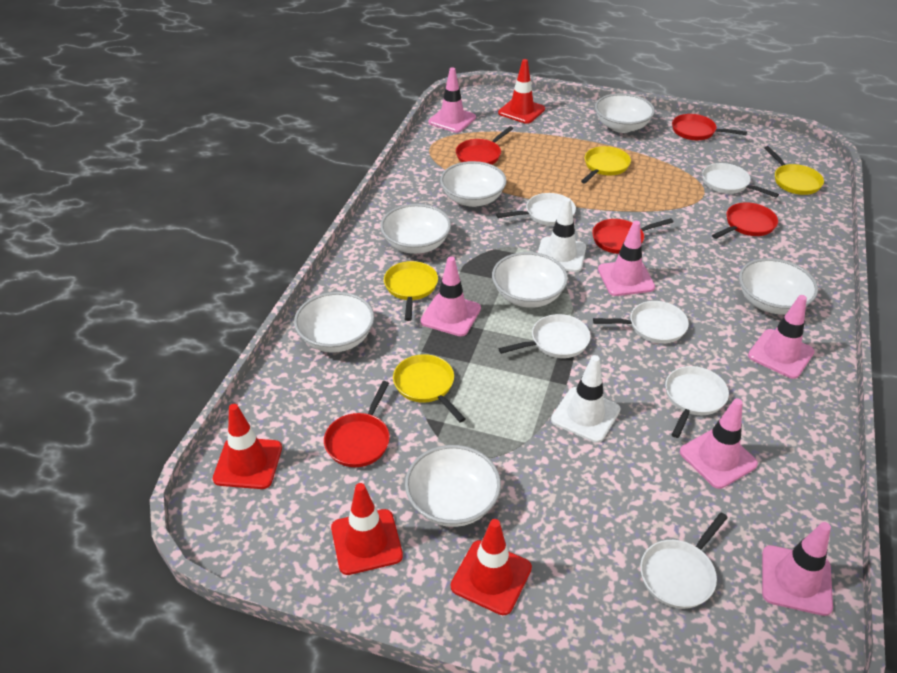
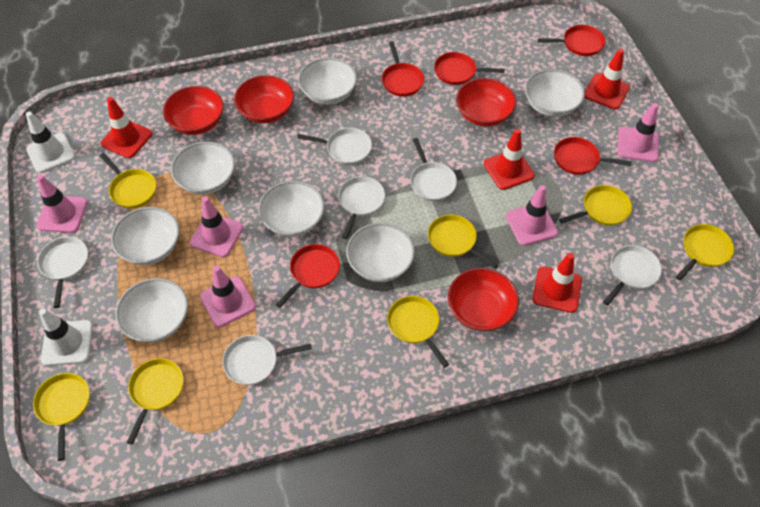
pink traffic cone: [420,256,481,336] [428,67,476,133] [598,221,655,296] [680,398,758,489] [748,295,815,379] [762,522,833,616] = 6 -> [36,175,88,233] [190,196,243,257] [200,266,256,327] [506,185,558,246] [618,103,659,162] = 5
red bowl: none = 0 -> [163,86,224,135] [234,75,294,123] [448,268,519,331] [456,78,516,127] = 4
yellow pan: [384,261,438,321] [393,354,465,422] [581,146,631,184] [764,146,824,195] = 4 -> [33,373,90,461] [100,153,156,208] [127,358,184,444] [387,296,449,368] [428,215,498,269] [559,185,632,226] [676,224,734,281] = 7

